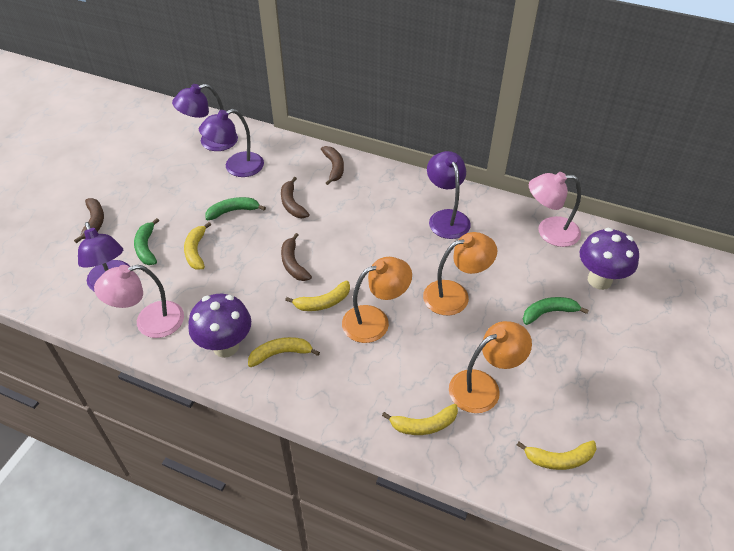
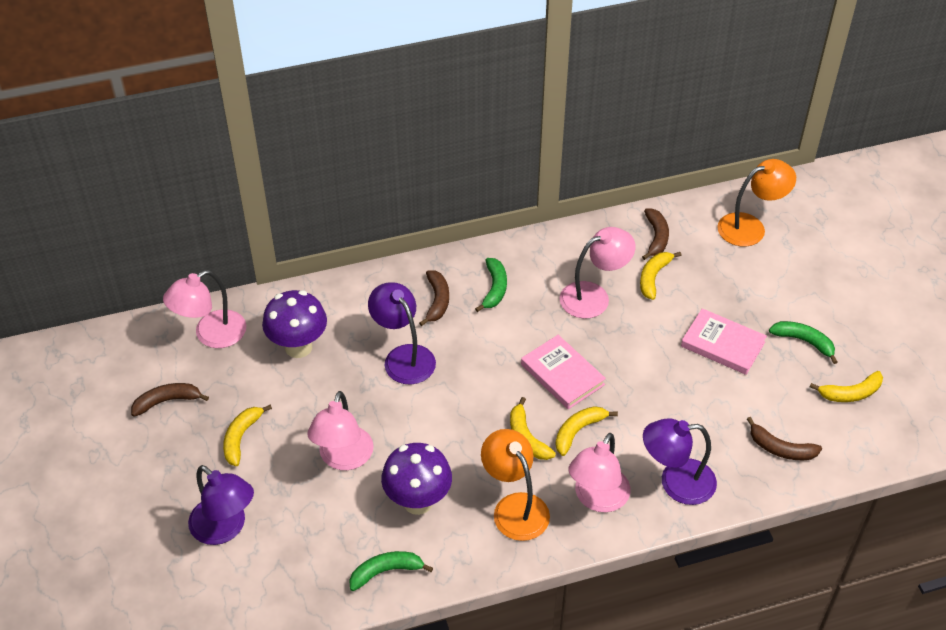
orange lamp: [342,257,412,343] [423,232,497,315] [449,321,532,413] = 3 -> [481,429,550,541] [717,159,796,246] = 2
pink book: none = 0 -> [521,335,606,409] [681,308,767,375] = 2
pink lamp: [94,265,184,338] [529,172,581,247] = 2 -> [163,270,246,348] [307,391,374,470] [560,227,635,319] [568,433,630,512] = 4
purple lamp: [78,222,130,292] [172,84,238,151] [199,109,264,177] [427,151,471,239] = 4 -> [188,465,254,545] [368,282,436,385] [643,418,717,505] = 3

